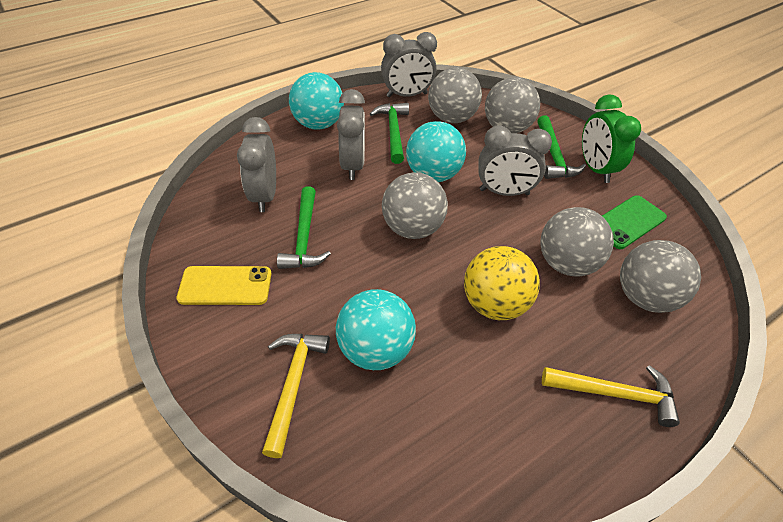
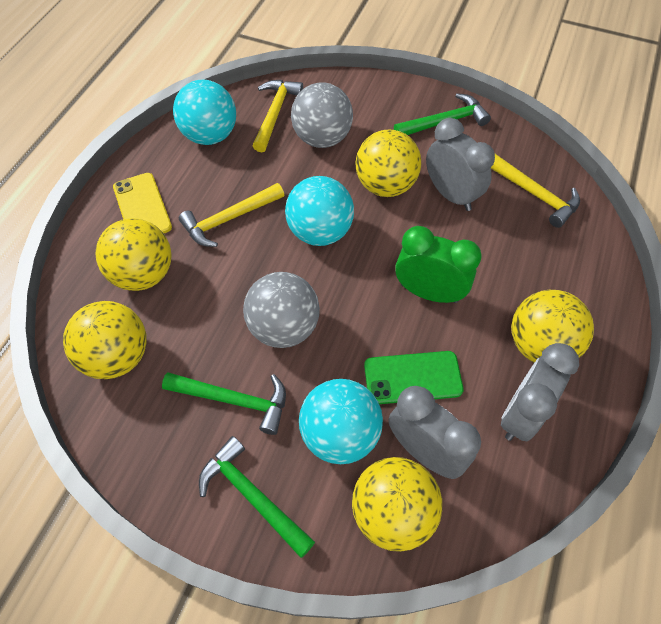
grey ball: [382,173,448,239] [428,67,482,123] [485,77,540,133] [540,207,614,277] [620,240,701,313] = 5 -> [243,272,320,348] [291,82,353,148] = 2
grey clock: [237,117,276,212] [337,89,365,180] [381,32,437,97] [478,125,552,196] = 4 -> [389,386,481,479] [426,118,495,211] [501,343,579,441] = 3
yellow ball: [464,246,540,320] = 1 -> [63,301,147,379] [96,218,172,291] [352,457,442,552] [355,129,421,197] [511,290,594,363] = 5
yellow hammer: [262,334,330,458] [542,365,680,427] = 2 -> [179,183,284,247] [253,80,303,152] [491,154,580,228] = 3

